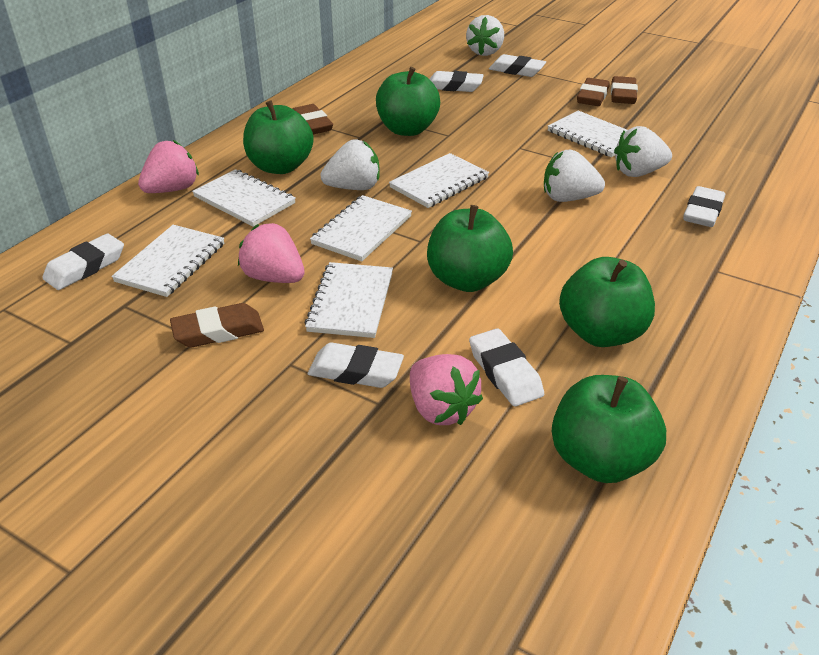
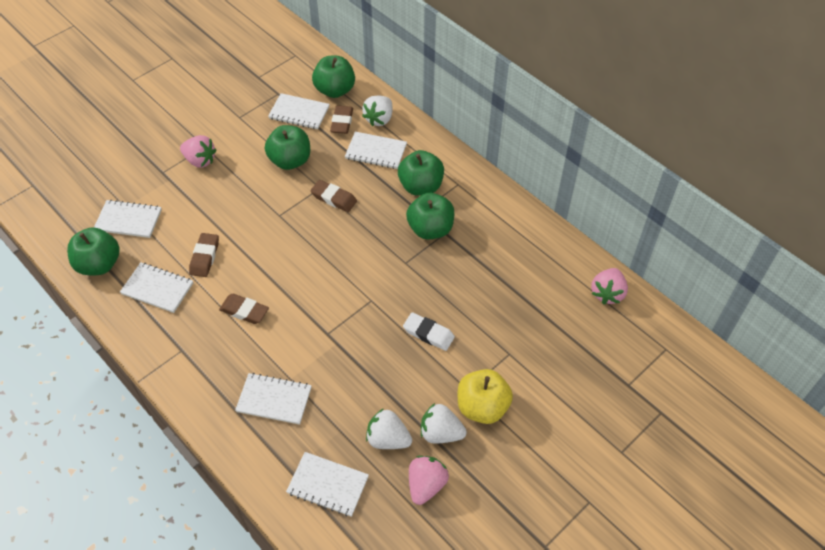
white eraser: [42,234,124,290] [308,343,404,388] [429,71,484,92] [469,328,544,406] [489,54,546,77] [683,186,725,227] = 6 -> [403,312,455,351] = 1
white strawberry: [320,139,380,190] [466,15,504,56] [544,150,605,202] [614,126,672,177] = 4 -> [362,96,393,126] [366,408,412,449] [421,403,467,444] = 3
yellow apple: none = 0 -> [458,369,513,424] = 1

